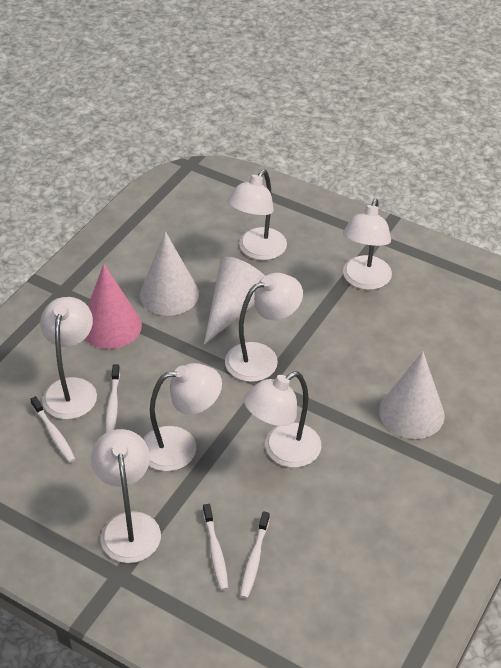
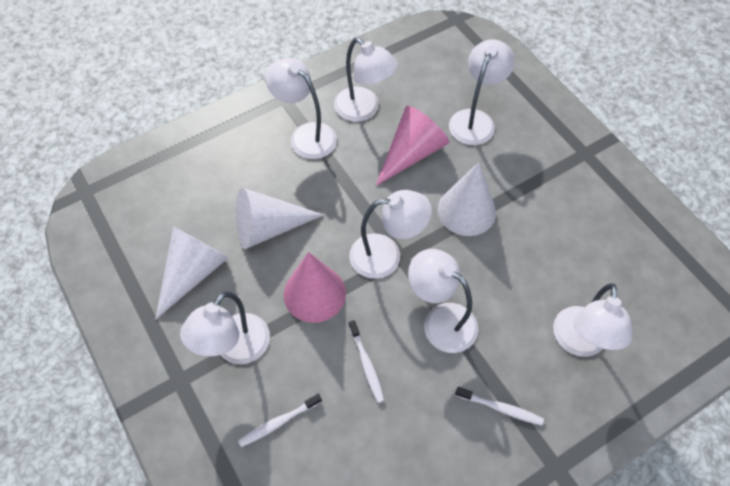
pink cone: [85,264,142,349] = 1 -> [284,252,346,323] [376,106,449,186] = 2
white toothbrush: [30,396,75,463] [105,364,120,433] [203,504,228,590] [240,511,270,599] = 4 -> [238,394,322,447] [349,320,385,403] [455,387,544,425] = 3

